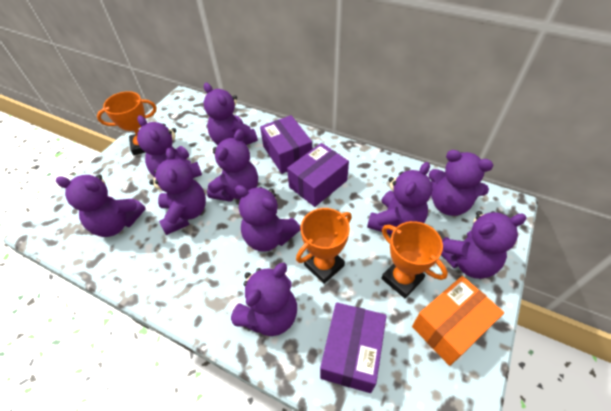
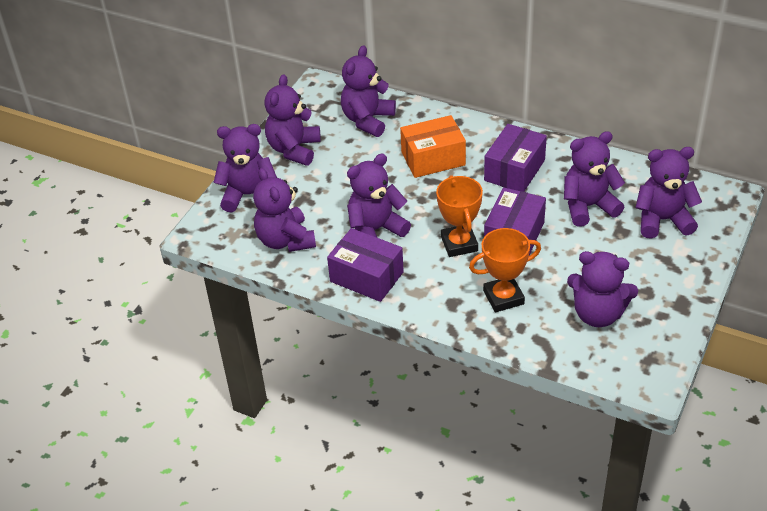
orange trophy: [97,91,157,155] [296,208,352,284] [381,221,448,298] = 3 -> [436,175,483,257] [469,228,541,313] = 2
purple teddy bear: [56,174,146,237] [137,115,202,178] [149,148,206,235] [204,83,258,145] [207,129,258,202] [231,263,297,336] [235,185,301,252] [367,162,432,235] [429,150,493,216] [441,211,526,279] = 10 -> [213,124,277,212] [253,168,316,252] [264,74,321,166] [341,45,396,137] [347,154,411,237] [564,131,625,227] [567,251,638,327] [635,147,702,239] = 8

